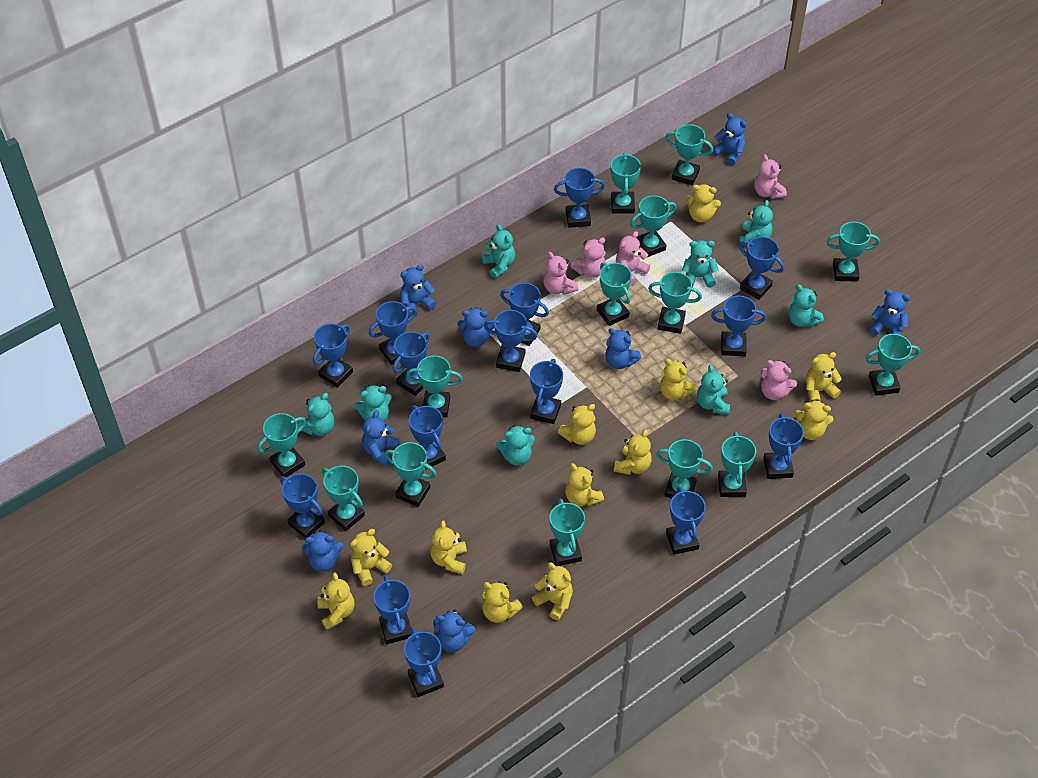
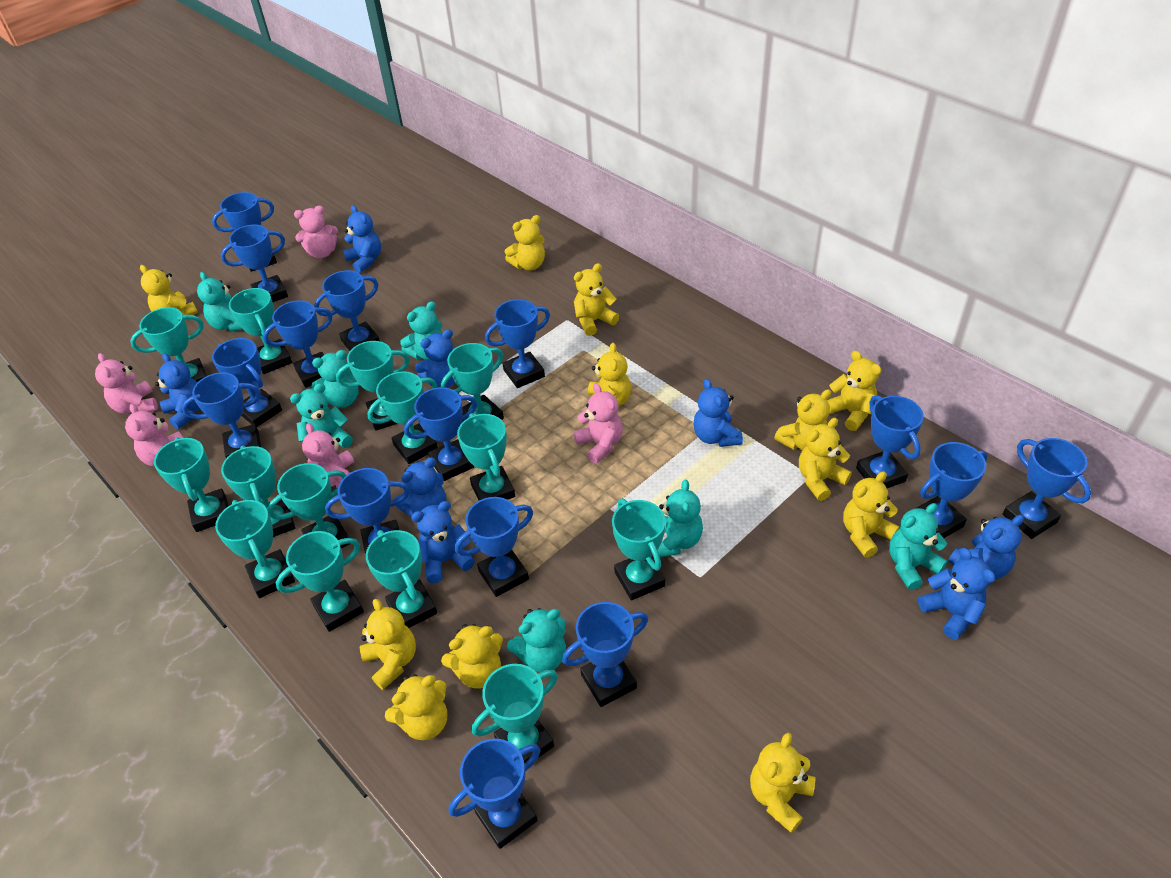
turquoise teddy bear: [298,393,334,436] [354,385,392,421] [481,224,515,278] [496,425,535,466] [682,241,719,288] [697,365,730,415] [739,200,773,246] [789,284,824,327] = 8 -> [197,272,242,332] [290,383,353,448] [312,350,359,408] [400,301,443,360] [507,608,566,672] [657,479,703,558] [889,503,947,590] = 7

